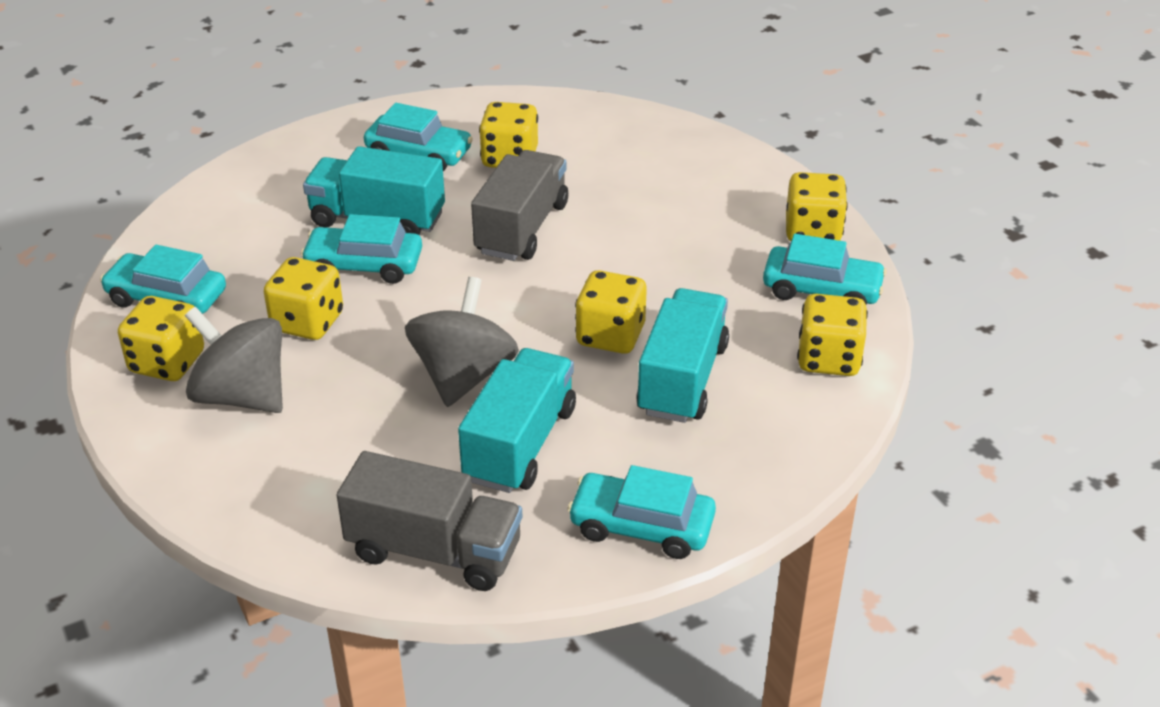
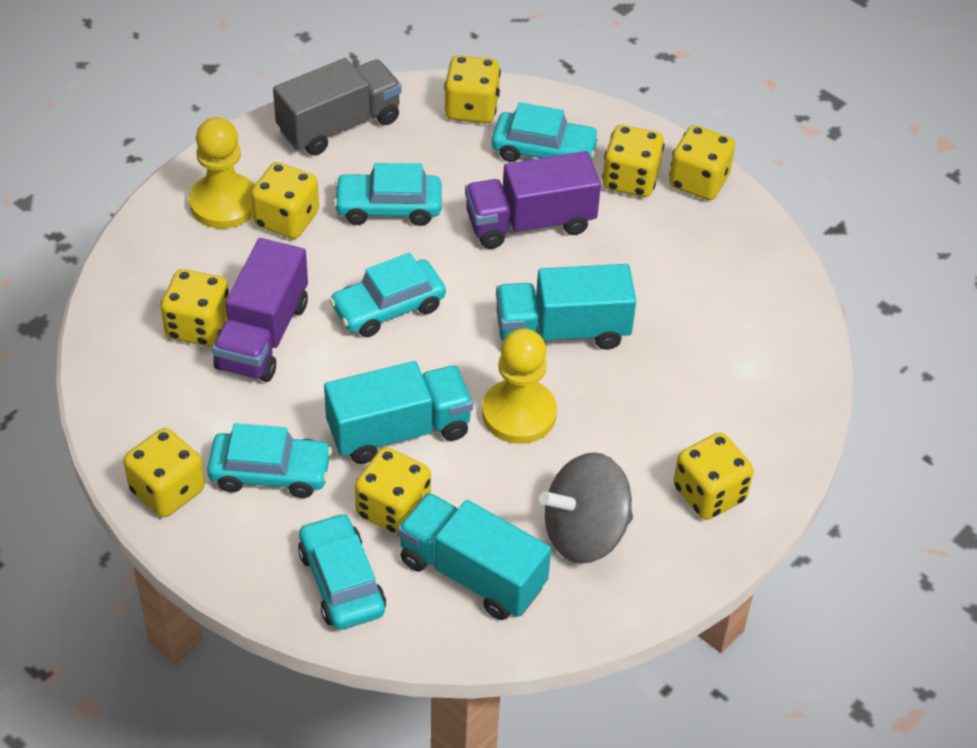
grey spinning top: [185,307,283,413] [405,277,519,407] = 2 -> [539,452,633,564] = 1
grey truck: [337,451,522,591] [471,150,568,261] = 2 -> [273,58,402,155] = 1
purple truck: none = 0 -> [212,238,308,382] [465,151,601,249] = 2
yellow dice: [118,296,204,381] [264,257,343,340] [479,102,538,168] [575,270,647,354] [786,172,848,241] [797,294,868,376] = 6 -> [124,428,205,517] [161,269,229,346] [251,162,319,239] [355,447,431,535] [444,55,501,123] [602,125,664,197] [669,125,735,200] [673,432,754,520] = 8
yellow pawn: none = 0 -> [189,117,255,229] [482,329,557,444] = 2

